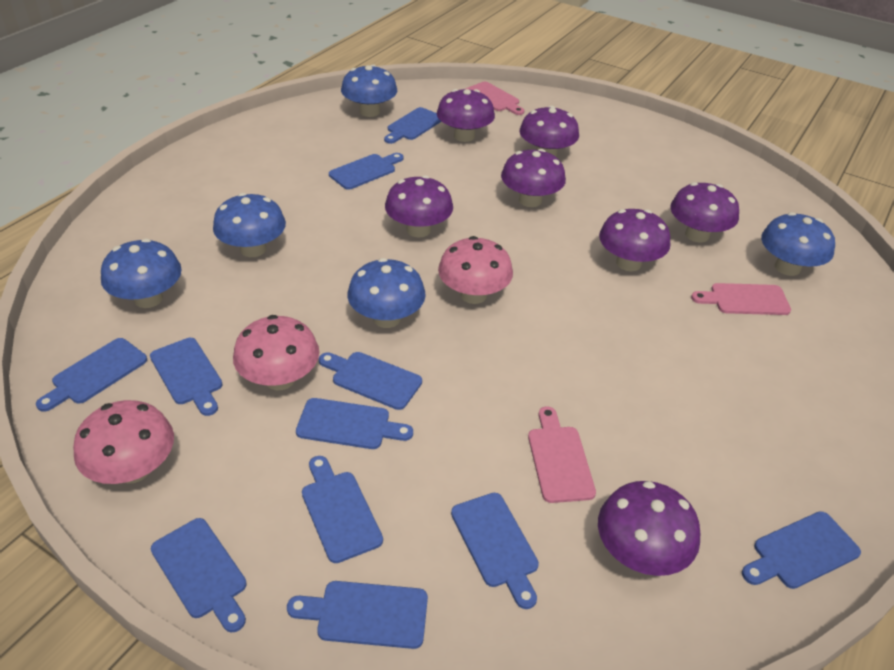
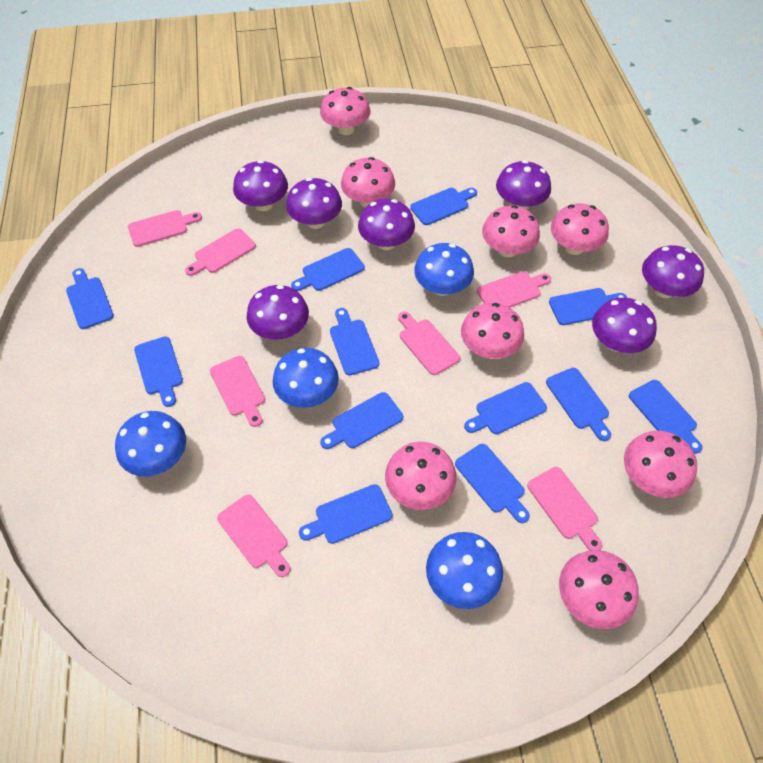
blue cutting board: [36,338,147,412] [150,338,223,416] [151,518,247,632] [287,581,428,649] [296,398,413,449] [302,456,383,563] [319,352,422,410] [329,153,404,190] [384,107,442,144] [451,493,539,609] [742,511,861,589] = 11 -> [66,268,114,329] [134,336,183,407] [291,248,365,291] [299,484,392,544] [320,392,403,449] [330,308,379,375] [410,188,477,225] [455,444,530,523] [464,382,547,434] [546,368,611,441] [549,288,627,325] [629,380,702,454] = 12
blue mushroom: [101,238,182,308] [213,193,286,257] [341,64,397,117] [348,258,426,328] [761,212,835,276] = 5 -> [115,411,186,476] [273,348,339,408] [414,243,474,296] [426,532,503,609] = 4
pink cutting board: [466,82,524,115] [528,406,596,503] [691,283,791,315] = 3 -> [128,210,202,247] [185,228,256,276] [210,356,265,427] [217,494,290,577] [398,312,460,375] [477,272,551,308] [527,467,602,551] = 7
pink mushroom: [73,400,174,484] [233,315,319,390] [438,236,513,304] = 3 -> [320,87,370,135] [341,157,395,207] [385,442,457,510] [461,303,524,359] [482,205,540,257] [551,203,609,255] [559,550,639,629] [624,430,697,498] = 8

